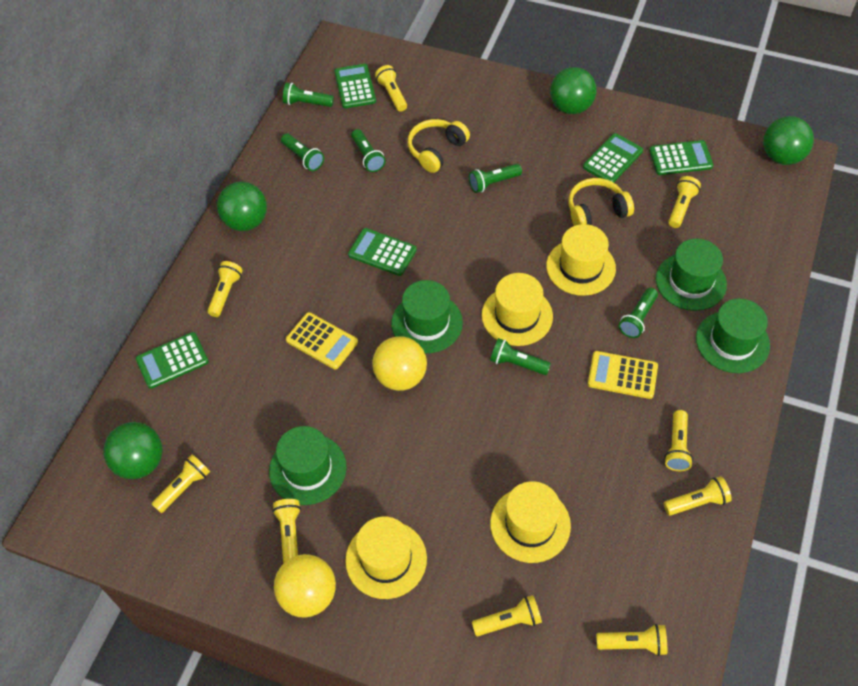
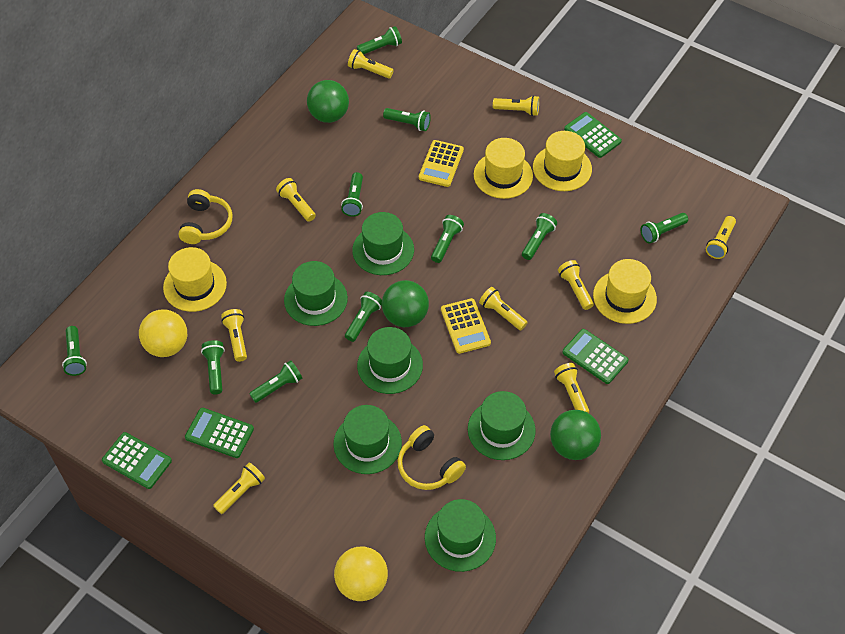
green ball: [103,422,163,479] [217,182,267,231] [550,67,597,114] [763,116,814,165] = 4 -> [307,80,349,123] [382,280,429,327] [550,410,601,460] = 3
green calculator: [136,332,209,389] [334,64,376,108] [348,228,417,276] [583,133,643,182] [649,140,713,175] = 5 -> [102,432,172,489] [185,408,254,458] [562,329,629,384] [564,112,622,158] = 4
green flashlight: [281,133,324,171] [283,83,334,107] [351,129,386,172] [469,164,522,193] [490,338,551,375] [619,288,658,338] = 6 -> [62,326,87,376] [201,340,225,394] [249,360,302,403] [341,172,363,217] [345,292,382,342] [357,26,402,55] [383,108,431,131] [431,215,464,263] [522,213,557,260] [641,213,688,243] = 10
green hat: [269,426,347,505] [391,280,463,353] [656,239,727,311] [696,299,770,373] = 4 -> [284,261,348,326] [333,405,402,474] [352,212,414,275] [357,327,423,394] [425,499,496,572] [468,391,536,460] = 6

